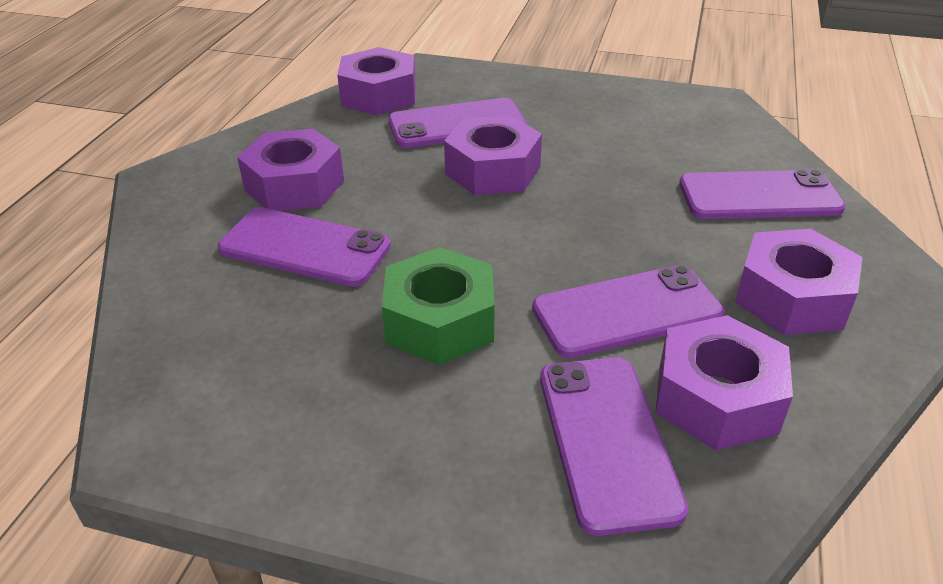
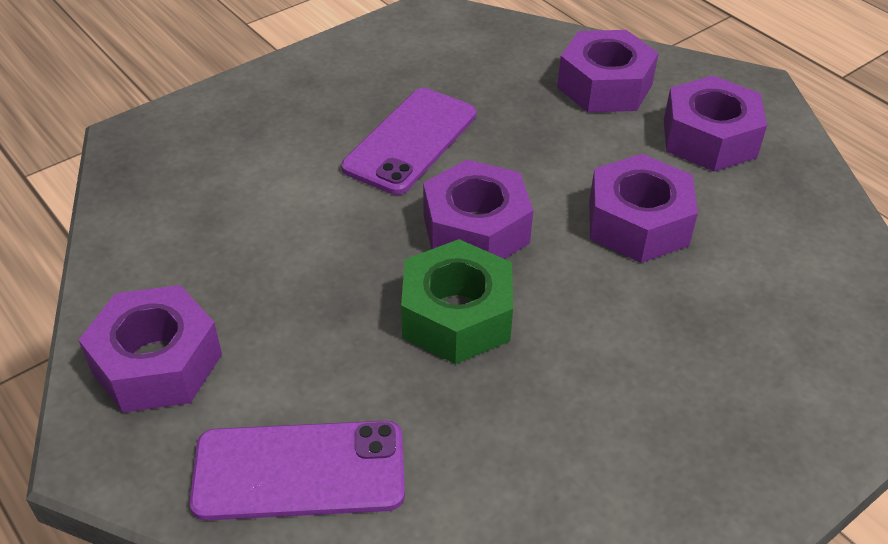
purple phone: [218,207,391,287] [388,98,527,148] [532,265,724,358] [540,357,688,536] [679,169,846,219] = 5 -> [190,421,405,521] [341,88,476,195] = 2

